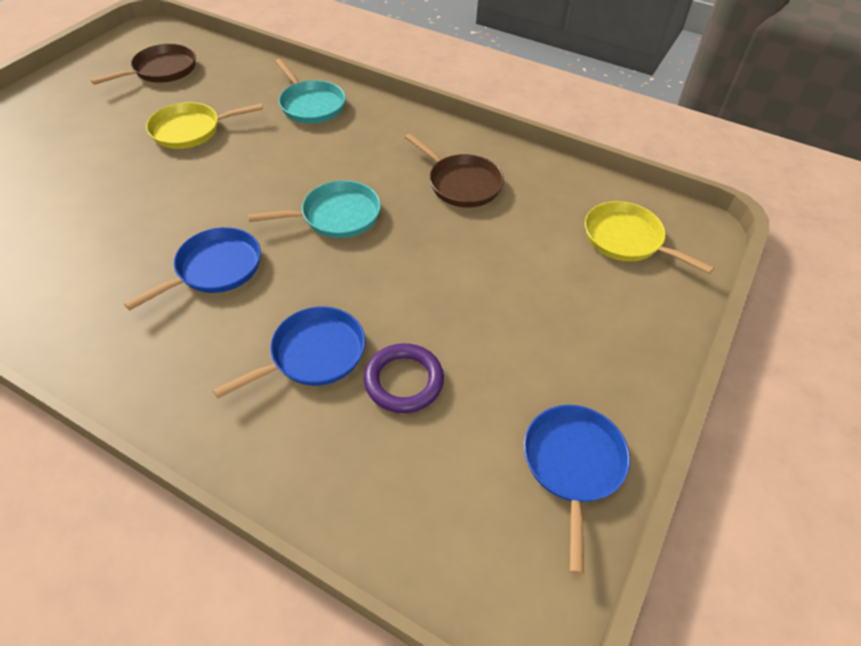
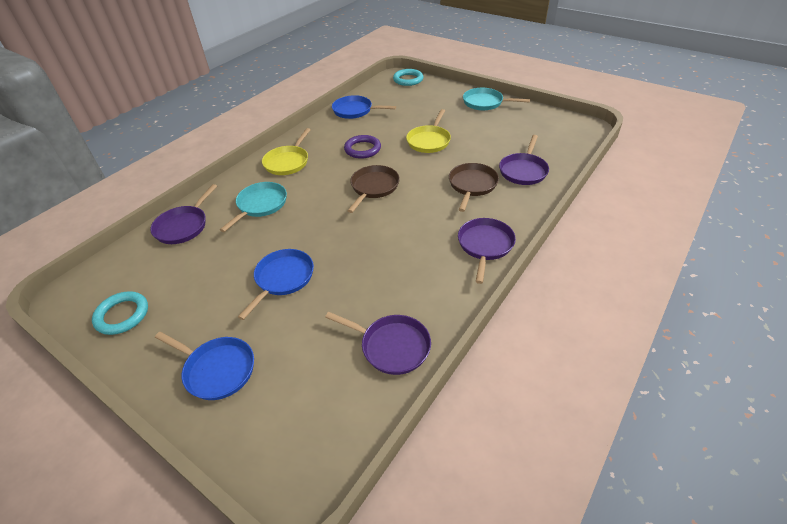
purple pan: none = 0 -> [150,184,217,244] [325,312,431,375] [458,218,516,284] [499,135,549,185] = 4
turquoise ring: none = 0 -> [92,291,148,335] [393,69,423,86] = 2

